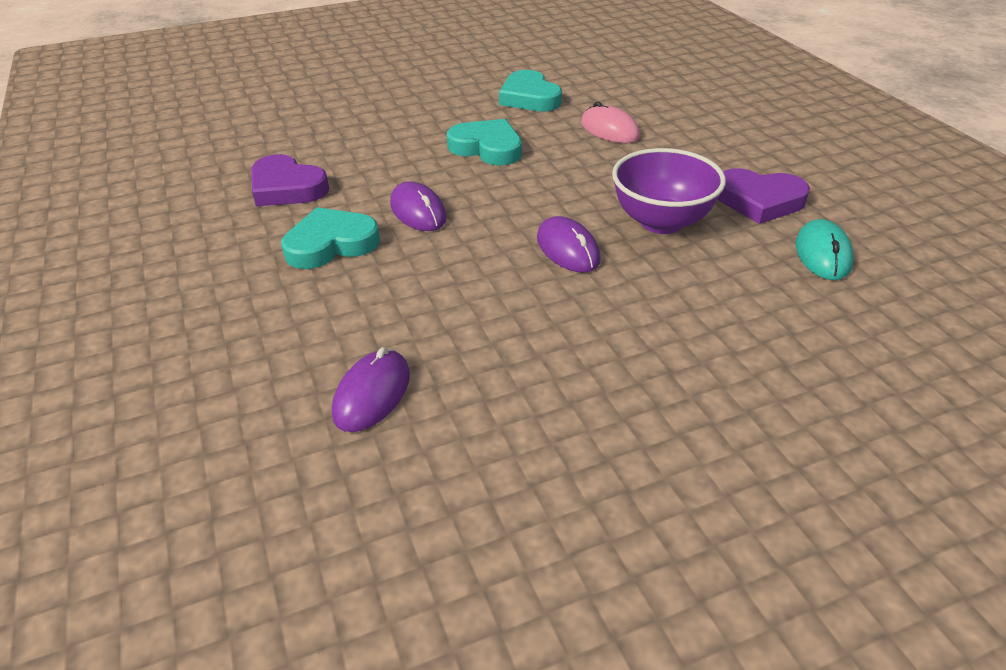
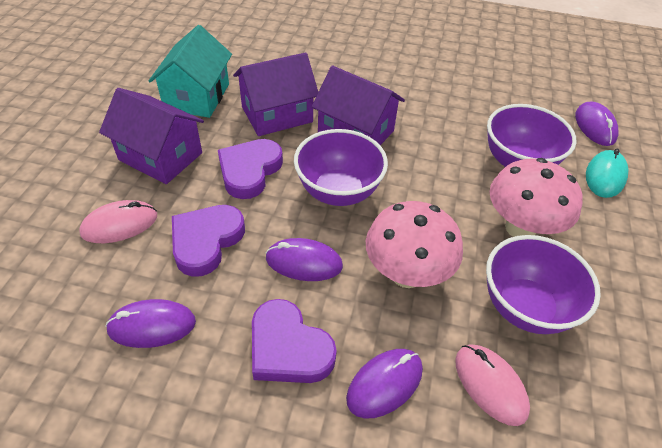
pink mouse: [581,102,640,143] = 1 -> [79,200,157,243] [455,344,530,426] = 2
pink mushroom: none = 0 -> [366,201,463,288] [490,158,582,237] = 2
purple bowl: [612,148,726,234] = 1 -> [294,129,388,206] [486,235,601,334] [487,104,577,167] = 3
purple heart: [251,154,329,206] [718,168,810,224] = 2 -> [172,205,245,277] [218,139,283,199] [252,299,337,383] = 3
purple house: none = 0 -> [99,88,204,184] [233,52,318,136] [312,66,405,145] = 3
purple mouse: [332,347,410,432] [390,181,447,231] [537,216,601,273] = 3 -> [105,299,196,348] [266,238,343,281] [346,349,423,419] [575,102,619,146] = 4
turquoise heart: [281,207,380,269] [447,119,522,166] [499,70,562,111] = 3 -> none = 0
turquoise house: none = 0 -> [149,25,232,118] = 1

